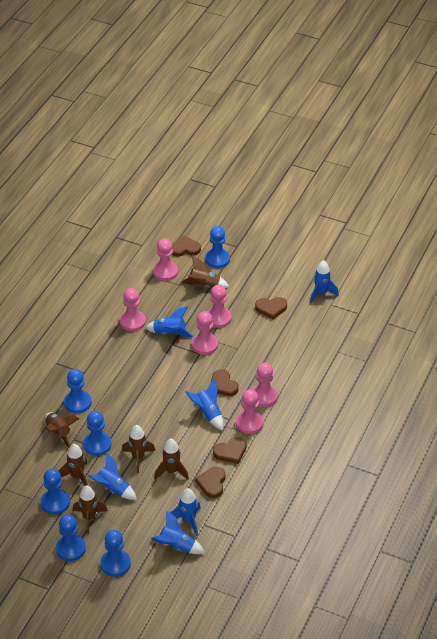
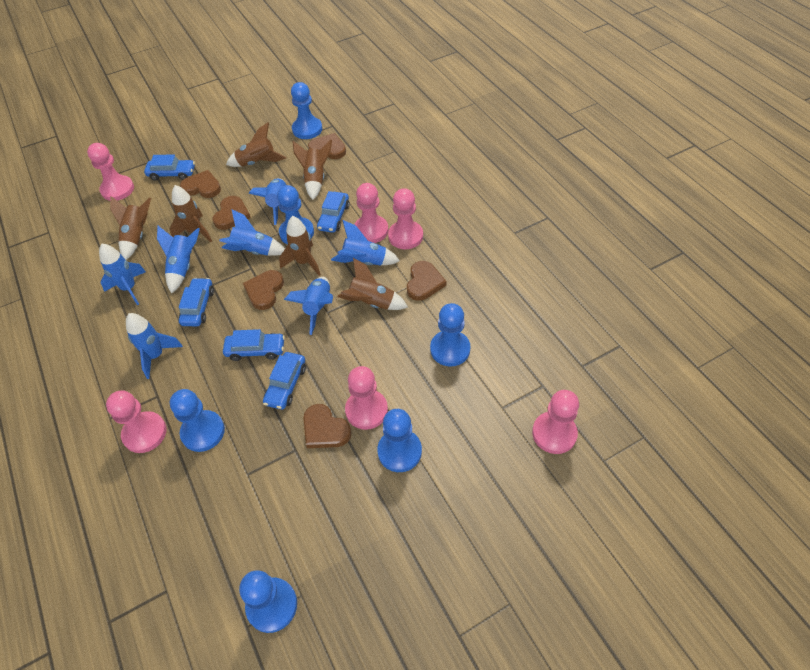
blue car: none = 0 -> [144,154,195,181] [179,278,214,326] [223,329,285,361] [263,352,306,410] [317,191,350,233] = 5
blue rocket: [88,453,137,500] [145,306,194,337] [151,511,205,554] [170,488,201,536] [186,379,224,430] [310,260,339,303] = 6 -> [99,244,146,305] [126,313,183,379] [157,226,200,294] [219,209,285,256] [248,178,286,225] [284,277,333,335] [331,220,400,266] = 7
brown heart: [172,236,201,257] [195,467,226,498] [210,370,239,396] [213,437,247,464] [255,297,287,320] = 5 -> [180,170,221,198] [212,196,251,230] [243,270,284,310] [303,404,351,448] [308,133,346,159] [407,261,446,301] = 6

